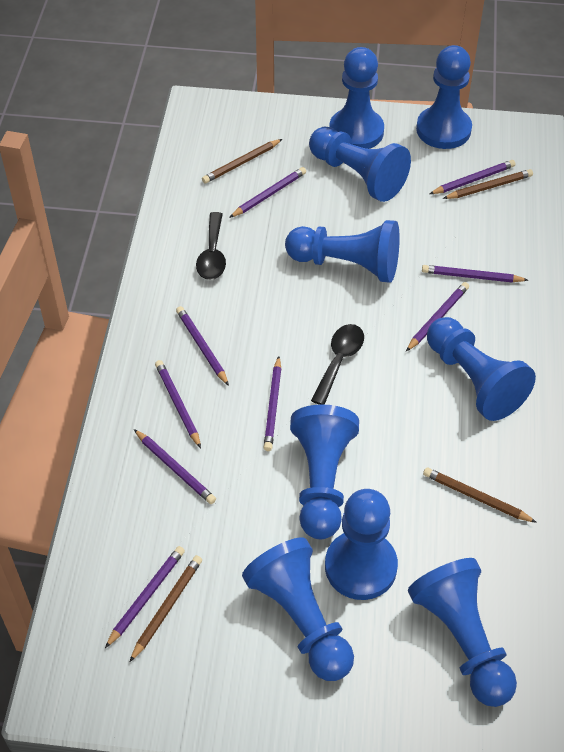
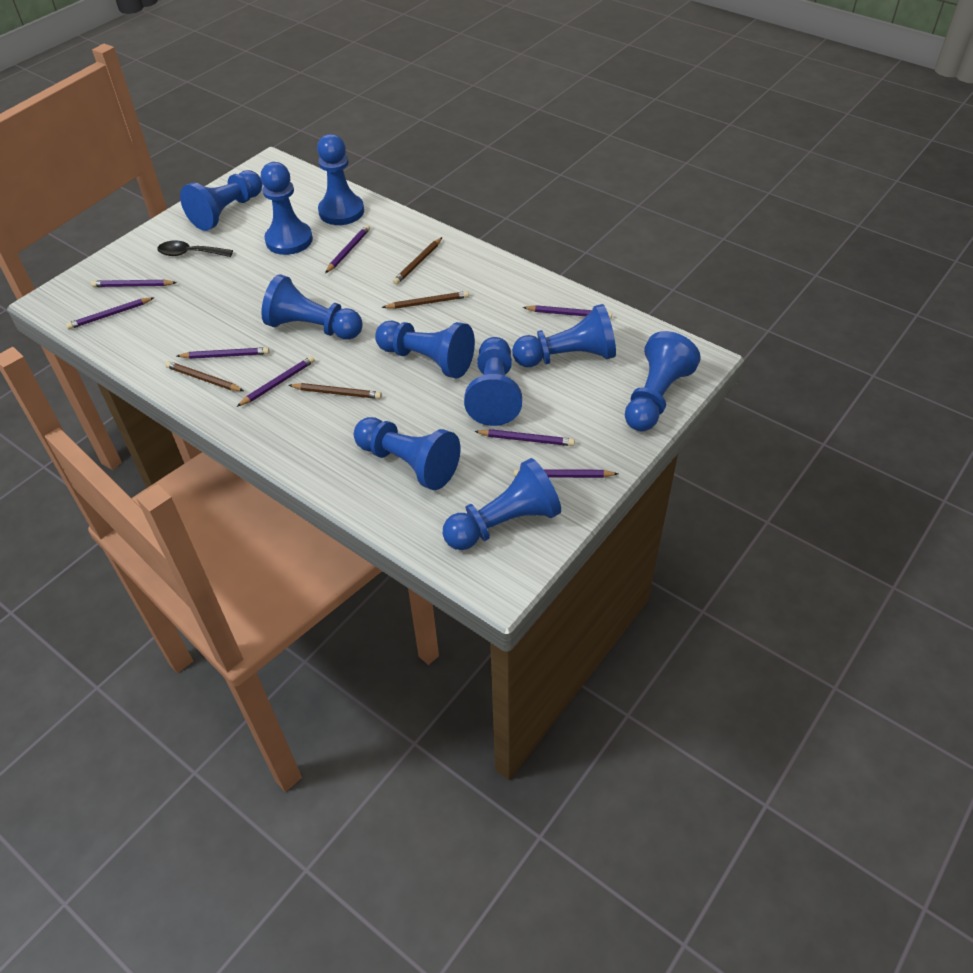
black spoon: [196,212,226,280] [311,324,364,405] = 2 -> [157,240,233,257] = 1
blue pawn: [242,537,354,681] [285,220,400,283] [290,405,359,539] [309,127,411,202] [325,489,398,600] [329,47,384,149] [408,558,517,707] [416,45,472,149] [427,317,536,421] = 9 -> [180,170,262,231] [261,162,313,255] [261,274,363,340] [317,134,364,225] [354,417,461,490] [375,321,475,378] [443,458,561,550] [464,337,522,426] [512,304,616,367] [625,331,701,431] = 10
purple pencil: [105,546,185,648] [134,429,216,504] [155,360,201,448] [176,306,229,386] [229,167,306,218] [264,356,281,451] [406,282,469,351] [422,265,528,283] [430,160,516,194] = 9 -> [66,297,155,329] [91,280,177,287] [177,347,270,359] [236,356,315,407] [325,225,370,273] [474,429,575,446] [514,469,618,478] [523,305,612,319] = 8

